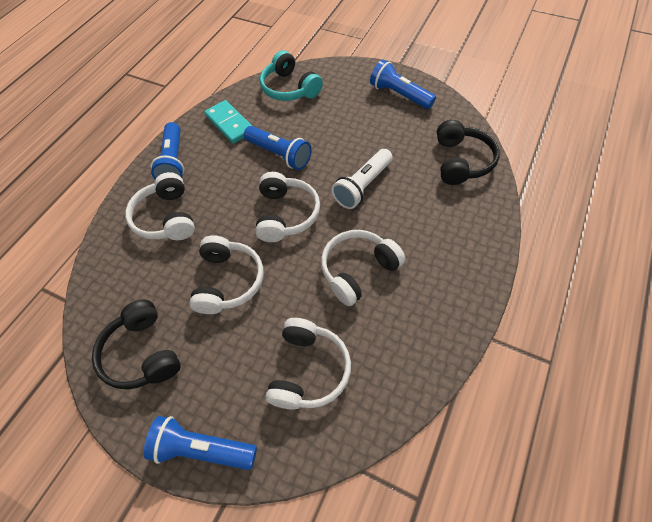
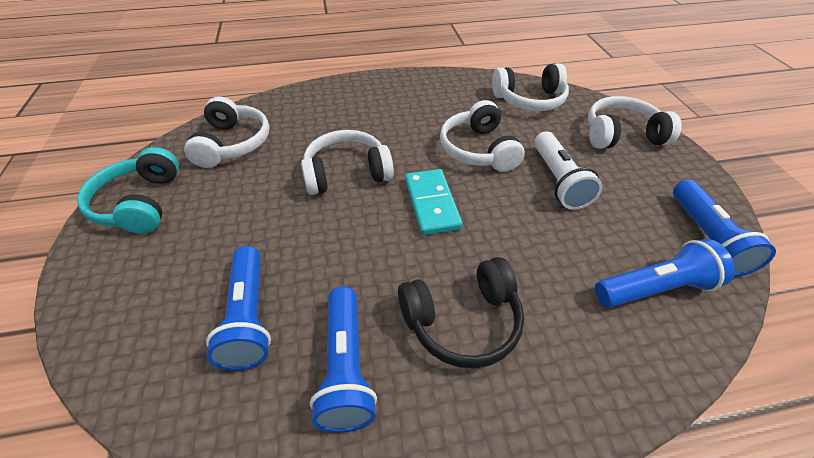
black headphones: [92,300,181,390] [437,120,500,185] = 2 -> [398,257,524,369] = 1

